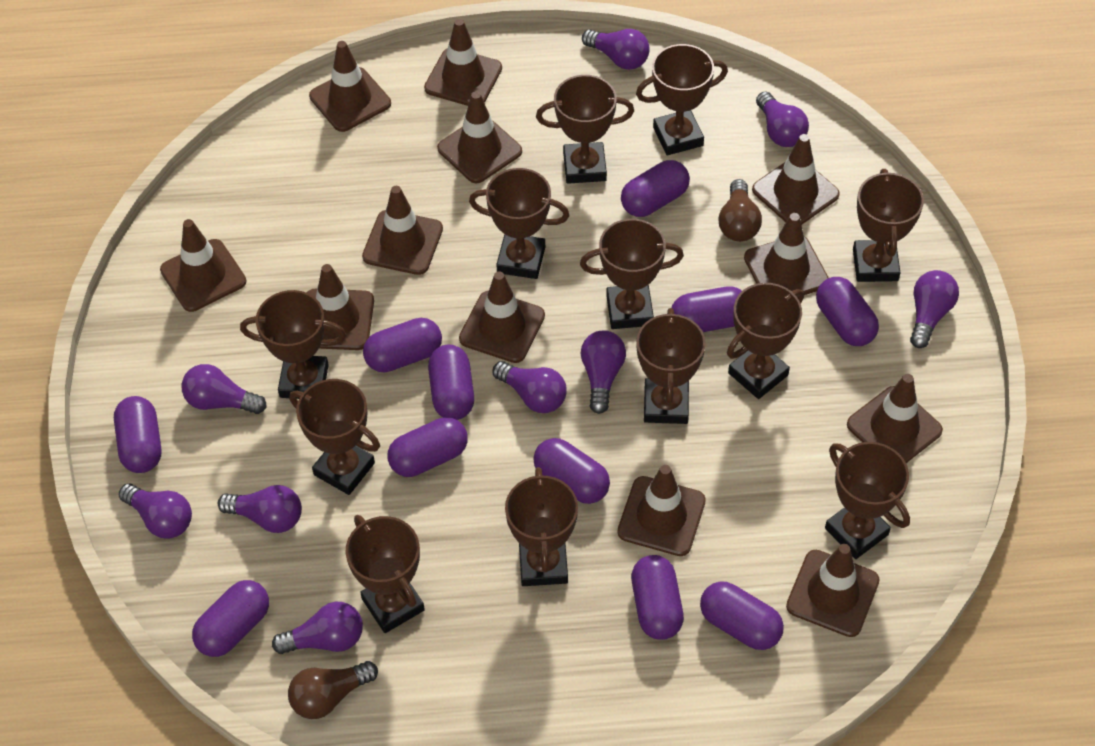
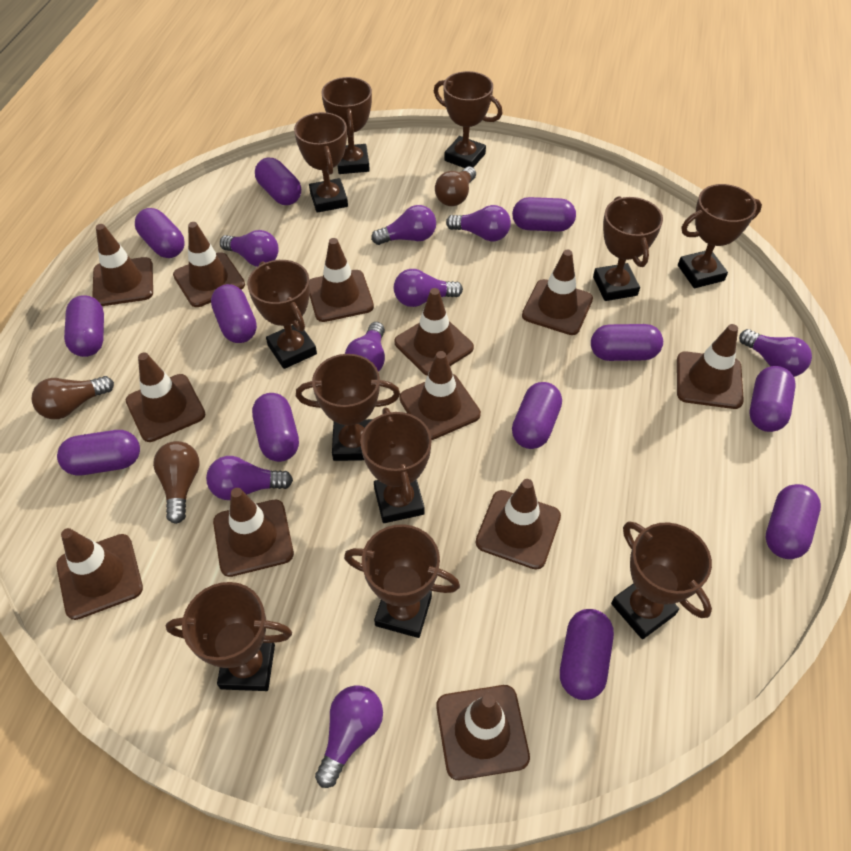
brown light bulb: [288,661,378,719] [718,179,762,242] = 2 -> [31,376,114,419] [153,441,200,524] [435,166,476,206] = 3
brown trophy: [240,290,346,399] [290,379,380,495] [346,515,425,633] [469,168,569,279] [505,467,578,586] [536,75,634,184] [580,219,684,329] [636,44,728,155] [636,308,706,424] [727,283,804,399] [825,442,910,559] [853,169,924,282] = 12 -> [166,582,292,691] [247,260,317,369] [294,112,348,213] [296,354,400,461] [321,77,372,174] [344,524,460,638] [360,408,432,523] [434,71,503,168] [593,196,663,301] [611,521,712,639] [678,184,762,288] = 11
purple capsule: [114,396,161,473] [192,580,269,657] [363,318,442,373] [388,417,468,477] [428,344,474,420] [533,438,610,504] [621,160,690,217] [631,555,684,640] [671,286,742,332] [700,581,784,650] [816,277,879,346] = 11 -> [57,430,140,475] [64,295,104,357] [135,208,185,258] [211,284,257,343] [252,393,299,462] [255,157,301,205] [512,197,576,232] [512,382,562,449] [560,609,614,700] [591,324,663,361] [750,366,796,432] [766,484,821,559] = 12
purple light bulb: [119,483,192,539] [181,364,267,414] [218,485,302,533] [272,602,363,654] [493,361,567,413] [581,330,626,414] [582,29,650,70] [756,91,809,147] [910,270,959,348] = 9 -> [206,456,293,500] [220,230,278,267] [315,685,383,788] [345,322,385,372] [371,205,436,245] [394,269,463,307] [446,205,511,241] [739,329,812,377] = 8

